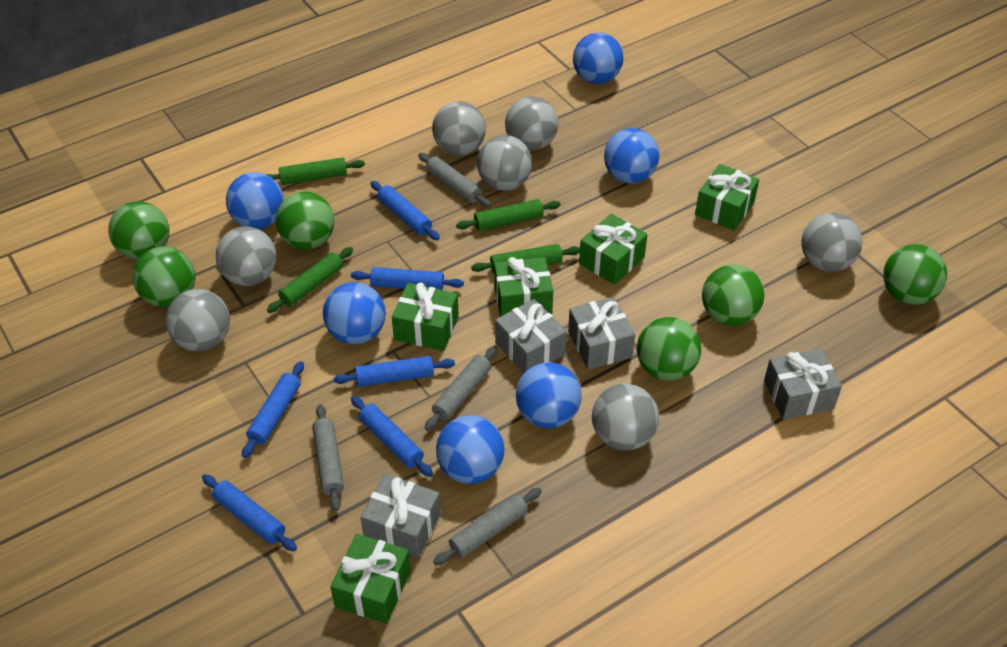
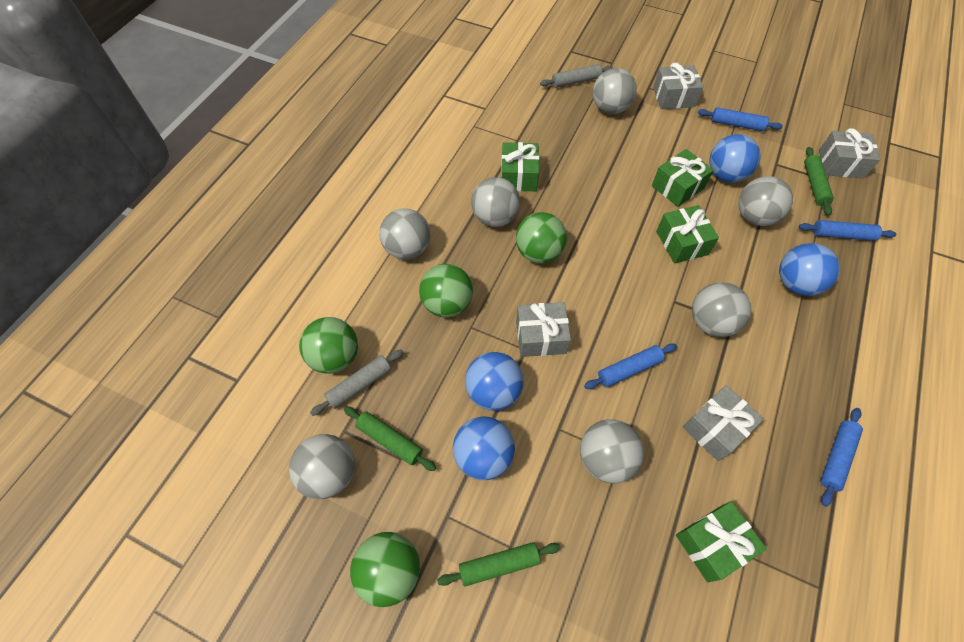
blue ball: [226,172,284,229] [323,282,386,344] [436,415,505,484] [516,362,582,428] [573,32,623,84] [604,128,659,184] = 6 -> [453,416,515,480] [465,352,524,411] [709,134,761,183] [779,243,840,296] = 4
blue rolling pin: [202,474,297,551] [242,361,304,458] [333,356,455,387] [351,267,464,290] [351,396,433,477] [371,181,440,240] = 6 -> [584,343,677,389] [698,107,783,131] [799,220,896,241] [820,408,863,507] = 4
green ball: [108,201,169,260] [133,247,195,307] [276,192,334,250] [637,317,701,381] [702,265,764,326] [883,244,947,305] = 6 -> [299,317,358,374] [350,532,420,607] [419,264,473,318] [516,212,567,264] = 4
green gift: [330,534,411,624] [392,283,459,351] [494,257,553,317] [579,214,647,285] [695,164,759,231] = 5 -> [501,142,539,191] [652,149,714,207] [656,205,719,264] [676,501,767,582] = 4
green rolling pin: [266,157,365,185] [267,247,353,313] [456,199,560,231] [471,244,580,273] = 4 -> [344,406,436,471] [437,542,560,586] [804,147,834,216] = 3
grey rolling pin: [312,404,344,511] [418,153,491,208] [425,346,497,431] [433,488,542,566] = 4 -> [310,349,404,416] [540,64,613,88] = 2

